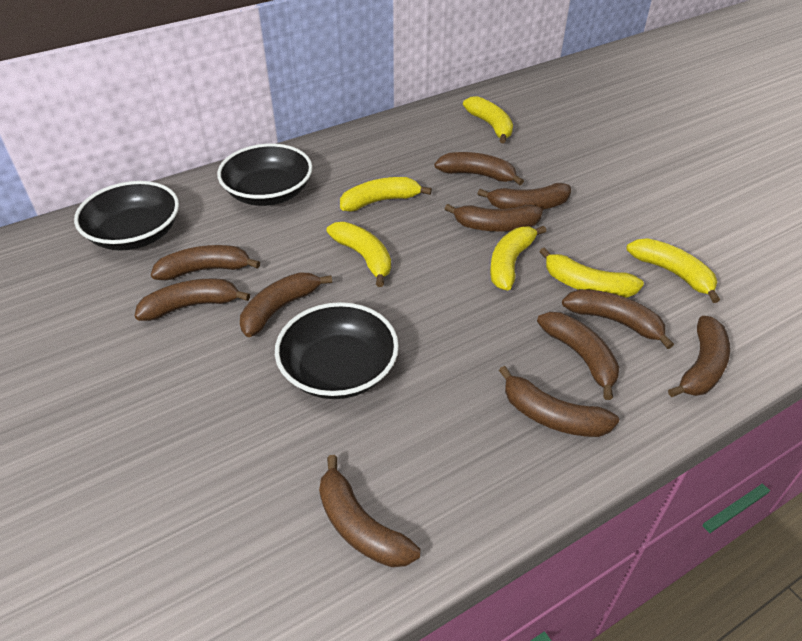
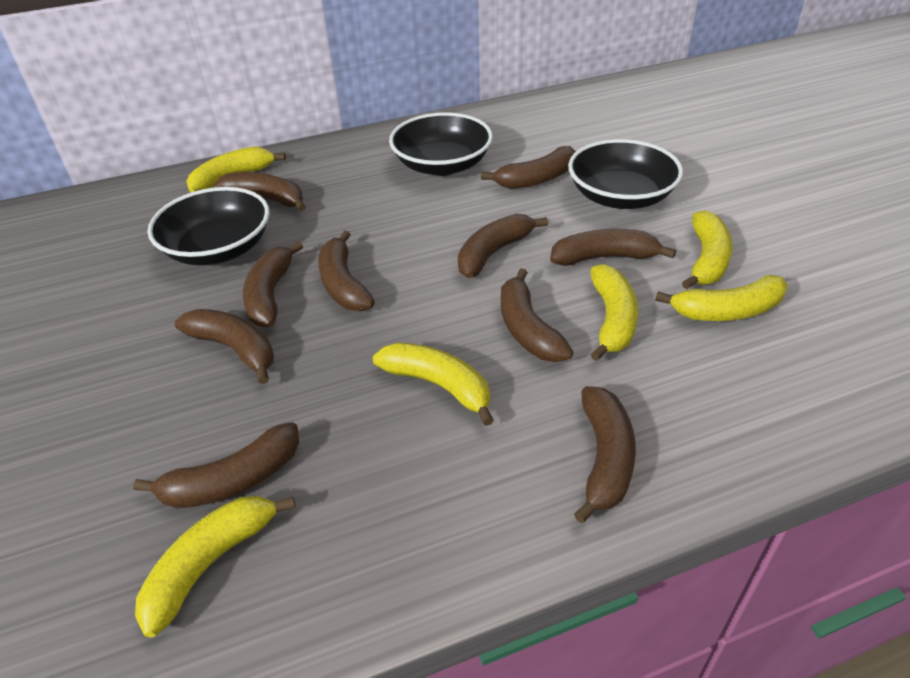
brown banana: [135,279,250,321] [151,245,260,280] [240,272,332,337] [319,455,421,567] [434,152,524,185] [445,204,543,231] [477,183,571,210] [499,366,619,437] [537,312,619,400] [562,289,674,349] [668,316,730,397] = 11 -> [133,422,299,508] [175,309,274,384] [213,172,306,211] [243,241,303,327] [318,230,375,311] [458,214,548,278] [481,146,576,189] [501,268,574,362] [550,228,676,266] [574,386,636,523] = 10

